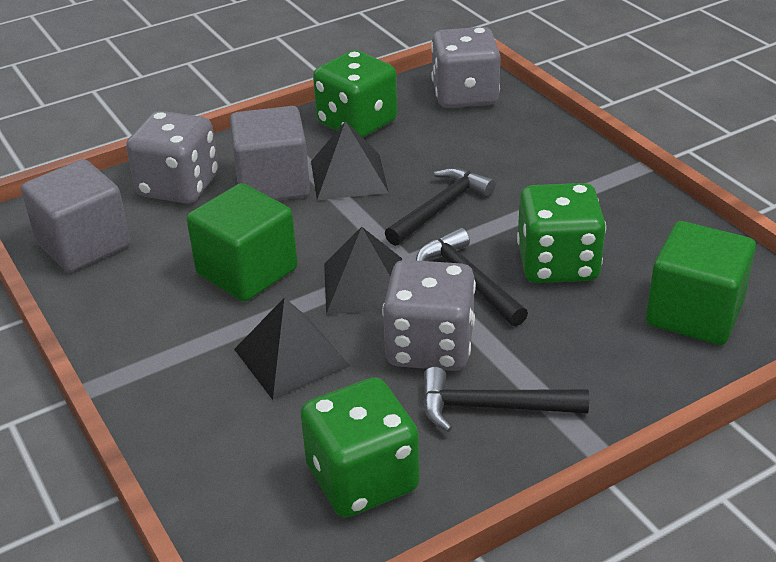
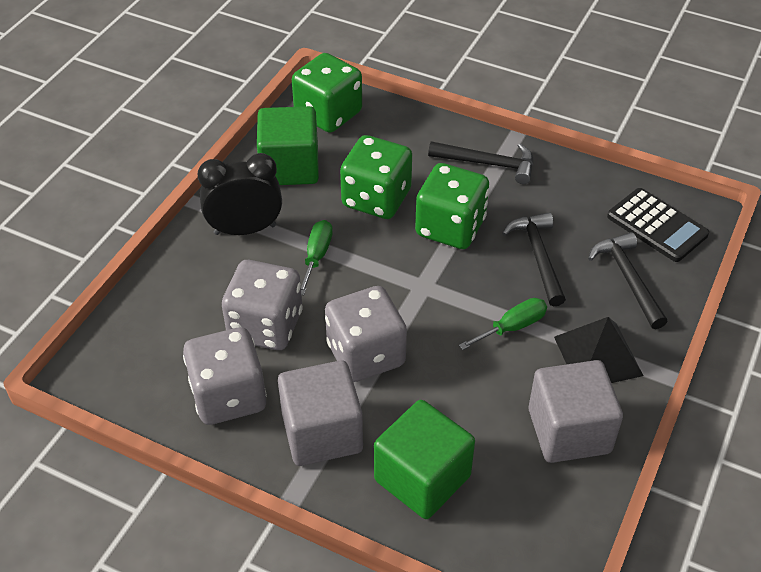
black calculator: none = 0 -> [607,188,709,262] = 1
black clock: none = 0 -> [198,153,282,235] = 1
black pyramid: [234,297,350,400] [311,121,389,200] [324,227,402,314] = 3 -> [554,317,644,383] = 1
green screwdriver: none = 0 -> [301,220,333,295] [459,298,547,350] = 2

